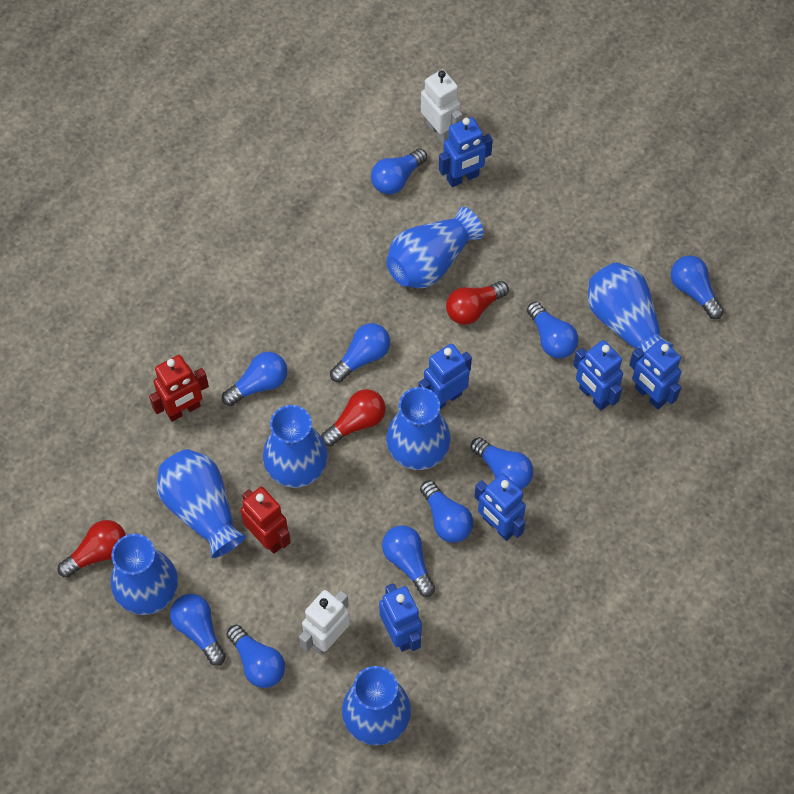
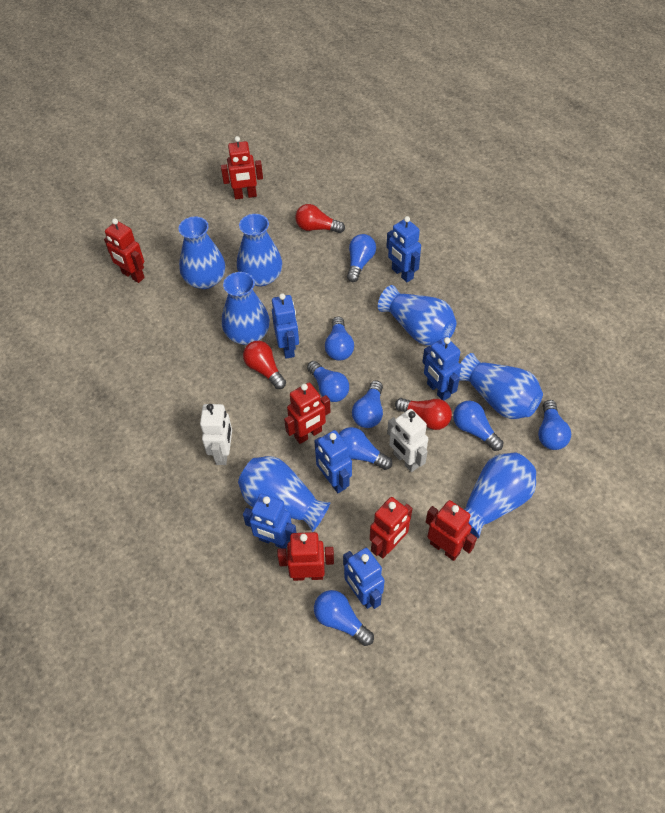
blue light bulb: [170,594,226,666] [222,352,287,406] [226,625,285,688] [330,323,390,382] [371,148,427,195] [382,525,435,597] [420,480,473,543] [471,437,534,489] [527,302,578,359] [671,255,724,319] = 10 -> [307,361,349,402] [314,590,374,646] [325,316,354,361] [339,427,392,470] [347,234,376,282] [352,381,383,428] [453,401,504,451] [538,400,571,450] = 8
red robot: [149,355,209,422] [241,487,291,554] = 2 -> [104,218,145,283] [221,136,263,199] [277,532,334,581] [284,383,330,444] [370,497,412,559] [426,500,477,561] = 6

